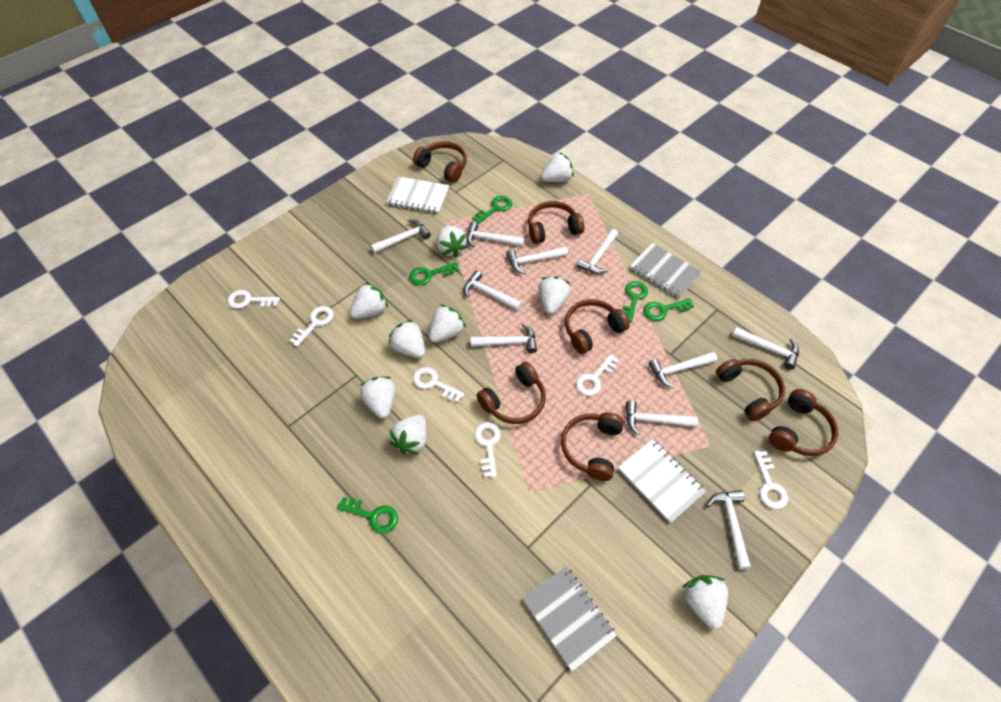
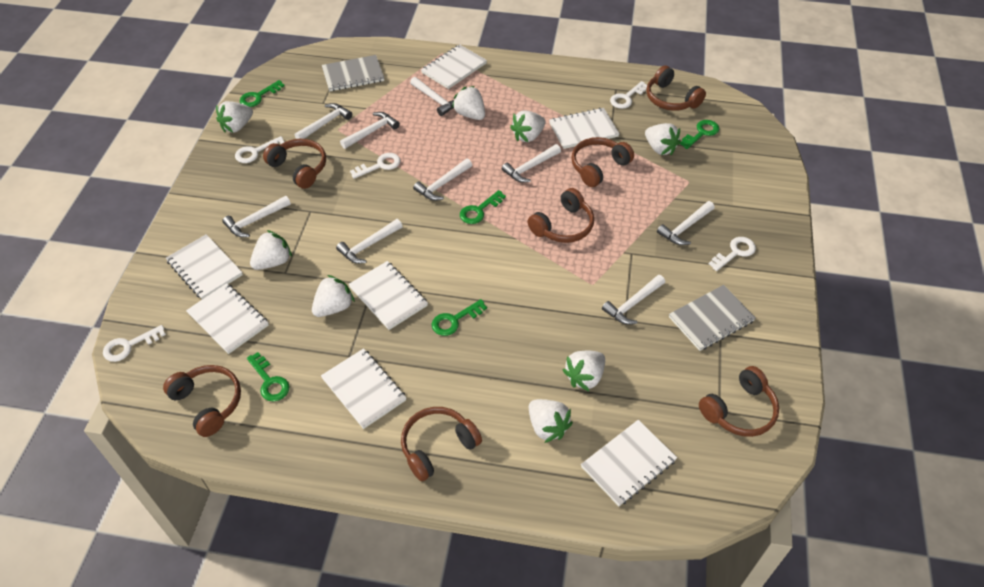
white hammer: [371,220,431,253] [464,270,522,311] [466,222,525,247] [471,324,537,353] [506,246,568,274] [577,229,618,274] [626,401,698,435] [648,352,718,388] [707,490,751,570] [732,327,799,370] = 10 -> [223,196,291,237] [295,103,352,139] [336,219,403,264] [340,112,400,149] [410,77,454,116] [413,159,472,201] [502,144,561,183] [602,275,665,325] [657,201,715,245] = 9
white key: [228,290,280,309] [289,306,334,347] [413,367,465,402] [474,422,501,478] [576,354,619,396] [754,451,788,509] = 6 -> [103,325,166,362] [235,136,284,163] [350,153,400,179] [610,81,647,109] [709,237,756,271] = 5
white notebook: [386,176,449,214] [618,439,706,523] = 2 -> [166,234,243,299] [186,283,269,354] [321,348,406,429] [348,261,428,330] [421,44,487,89] [549,108,619,149] [581,420,677,506] = 7
white strawberry: [350,282,388,319] [359,377,396,418] [389,319,425,358] [389,415,427,455] [429,304,466,343] [437,226,467,258] [538,276,571,314] [541,152,574,182] [682,575,728,629] = 9 -> [216,101,253,133] [250,230,292,270] [312,275,355,317] [452,86,485,120] [510,110,546,142] [529,399,573,443] [563,351,605,391] [645,123,681,155] = 8

